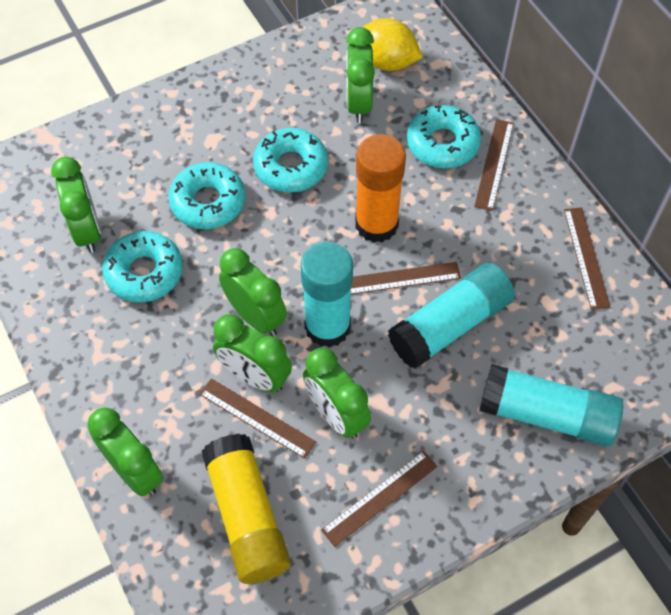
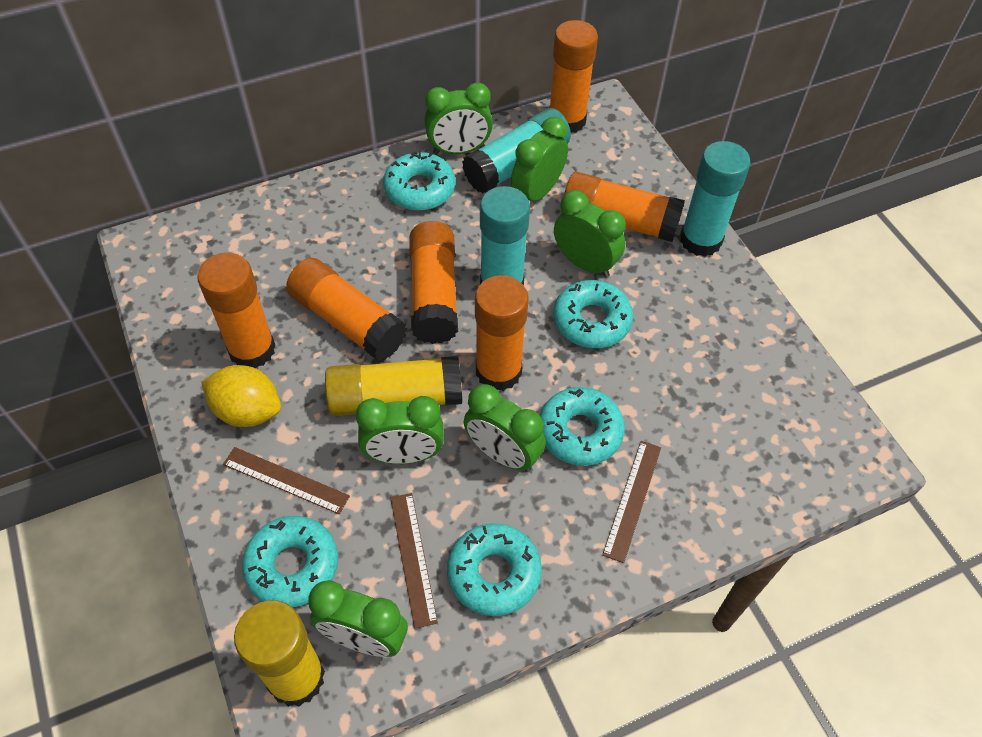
brown ruler: [199,378,316,459] [321,451,438,547] [351,262,461,295] [474,119,514,211] [564,207,610,310] = 5 -> [223,447,350,514] [390,493,438,628] [602,441,661,563] = 3
orange glue stick: [355,134,406,243] = 1 -> [197,253,276,368] [286,258,407,361] [409,221,458,344] [475,275,529,391] [549,20,598,133] [564,172,685,242] = 6
turquoise donut: [102,231,183,302] [168,162,245,229] [253,128,328,192] [407,105,481,168] = 4 -> [242,516,338,607] [383,151,455,211] [447,523,542,616] [540,387,625,466] [553,280,633,348] = 5
yellow glue stick: [202,433,291,584] = 1 -> [234,600,325,707] [325,356,462,416] = 2

